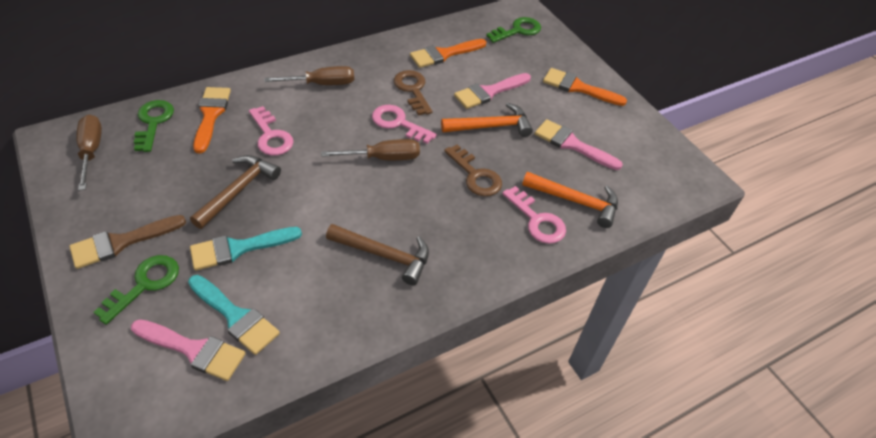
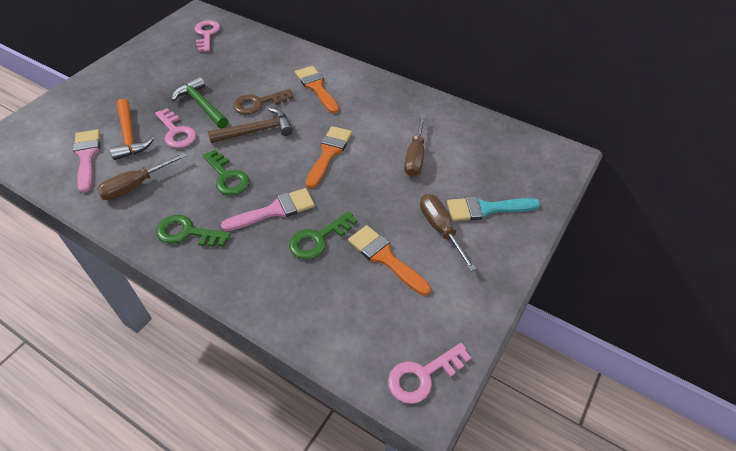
brown brush: [69,215,186,269] = 1 -> none = 0
brown hammer: [190,155,281,229] [326,224,429,285] = 2 -> [208,107,293,143] = 1
brown key: [394,70,432,116] [444,144,502,196] = 2 -> [233,89,293,114] = 1
green hammer: none = 0 -> [172,76,228,128] = 1
orange hammer: [441,103,533,137] [522,172,618,228] = 2 -> [110,99,154,160] = 1
pink brush: [131,319,246,381] [454,73,531,109] [535,119,623,170] = 3 -> [73,129,100,193] [221,188,315,231] = 2
turquoise brush: [188,275,280,355] [190,227,302,271] = 2 -> [447,196,540,221] = 1

